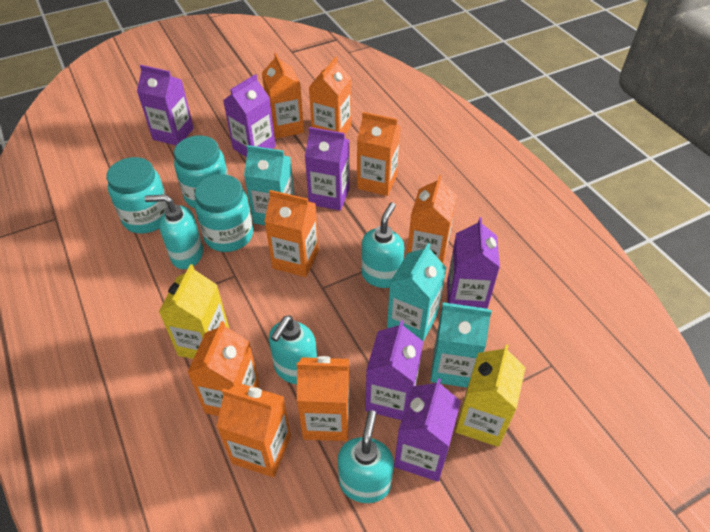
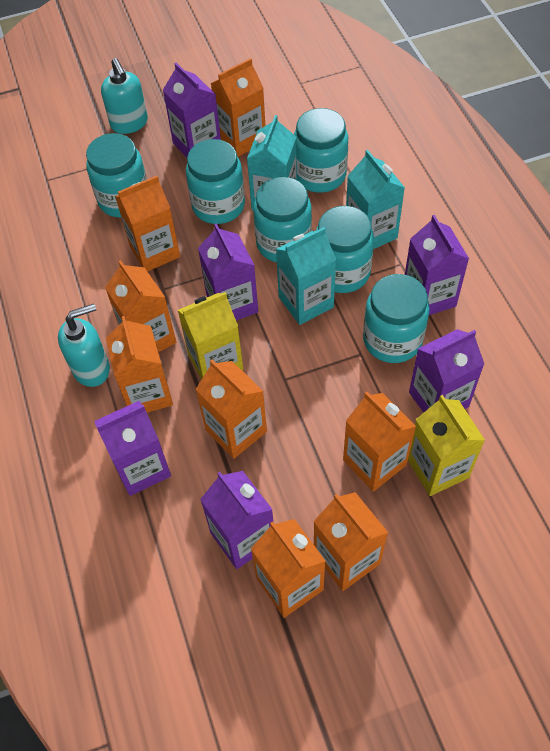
turquoise jar: [106,157,168,234] [174,135,228,208] [194,174,253,252] = 3 -> [86,133,147,217] [186,139,245,224] [253,177,312,262] [294,108,348,193] [316,206,374,293] [363,274,430,363] = 6
turquoise soap dispenser: [144,194,203,269] [269,315,317,384] [338,410,394,503] [361,202,404,288] = 4 -> [58,304,110,387] [101,58,148,134] = 2

